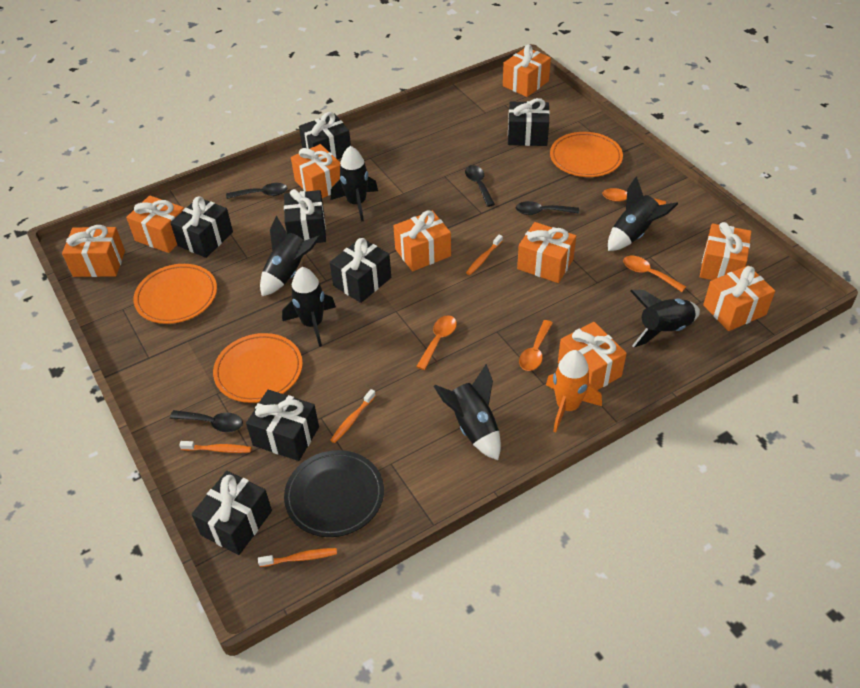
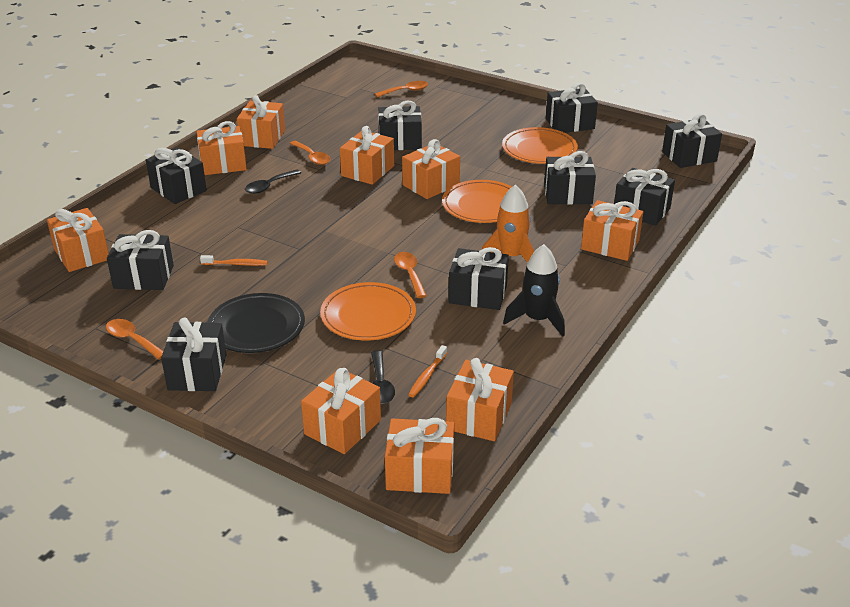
black gift: [170,196,233,258] [192,471,272,555] [246,390,319,461] [284,189,326,243] [299,112,351,159] [330,238,391,303] [508,98,550,146] = 7 -> [107,230,174,290] [146,147,207,204] [161,318,226,391] [378,100,422,150] [449,247,509,310] [544,151,596,205] [546,83,598,133] [614,168,675,226] [662,114,722,168] = 9
black rocket: [260,216,321,296] [282,267,336,347] [331,146,378,222] [433,364,501,460] [608,176,678,251] [630,290,700,347] = 6 -> [503,244,565,337] = 1
black spoon: [170,410,243,432] [226,183,287,199] [465,165,495,207] [516,201,579,215] = 4 -> [245,170,301,194] [371,351,395,404] = 2
orange toothbrush: [179,441,252,453] [258,548,337,567] [331,389,376,443] [466,235,503,275] = 4 -> [200,255,268,266] [408,345,447,398] = 2

